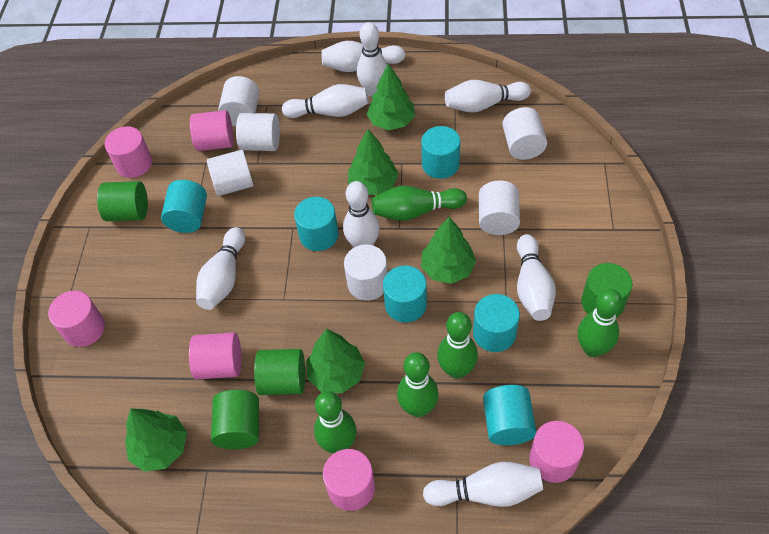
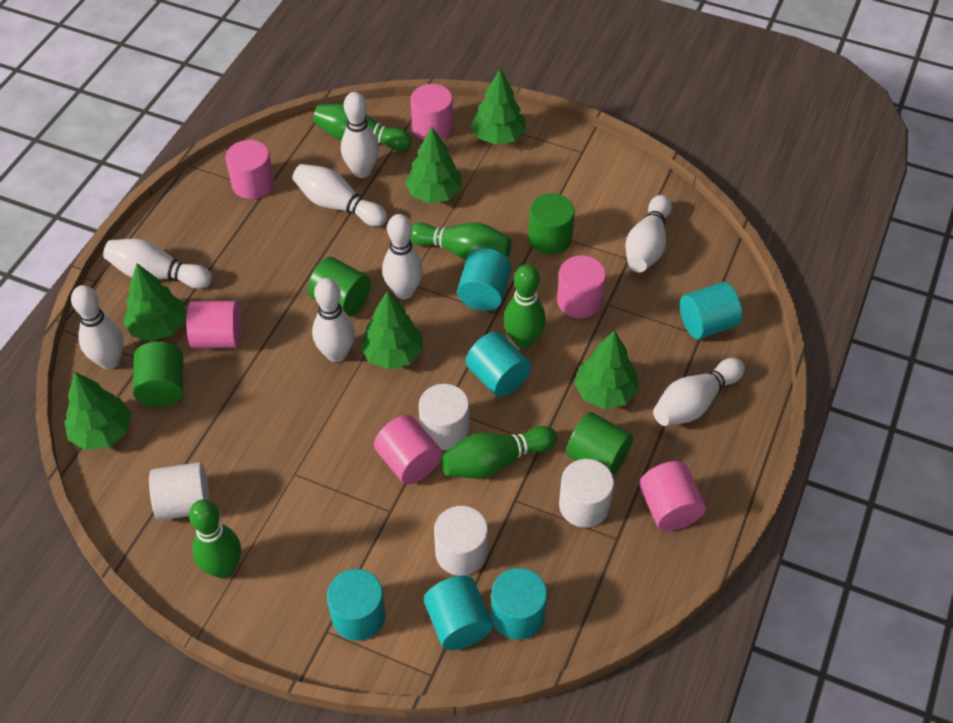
green tree: [125,409,187,472] [306,329,365,393] [348,129,399,195] [367,64,415,130] [421,217,476,284] = 5 -> [64,372,131,450] [123,263,186,341] [360,291,423,370] [405,127,462,203] [471,69,526,145] [574,330,639,409] = 6
white cylinder: [207,150,254,196] [218,76,259,126] [236,113,280,151] [344,244,388,301] [479,181,520,235] [502,107,547,160] = 6 -> [149,462,210,521] [419,384,469,450] [434,506,488,576] [559,459,614,528] = 4

